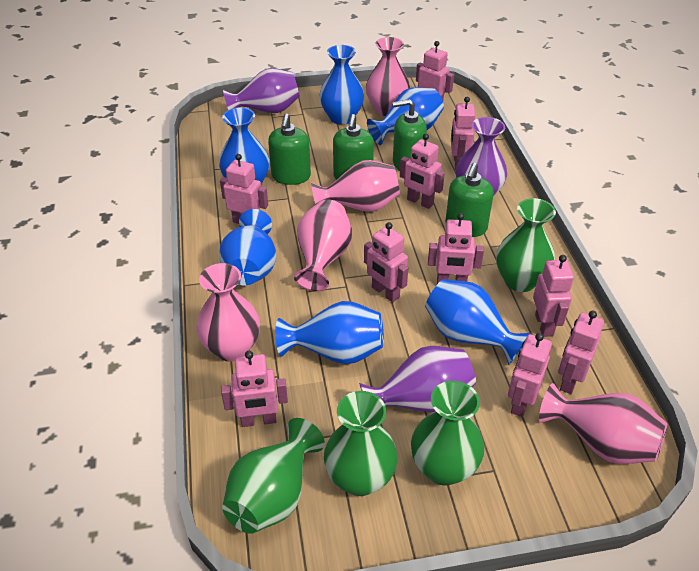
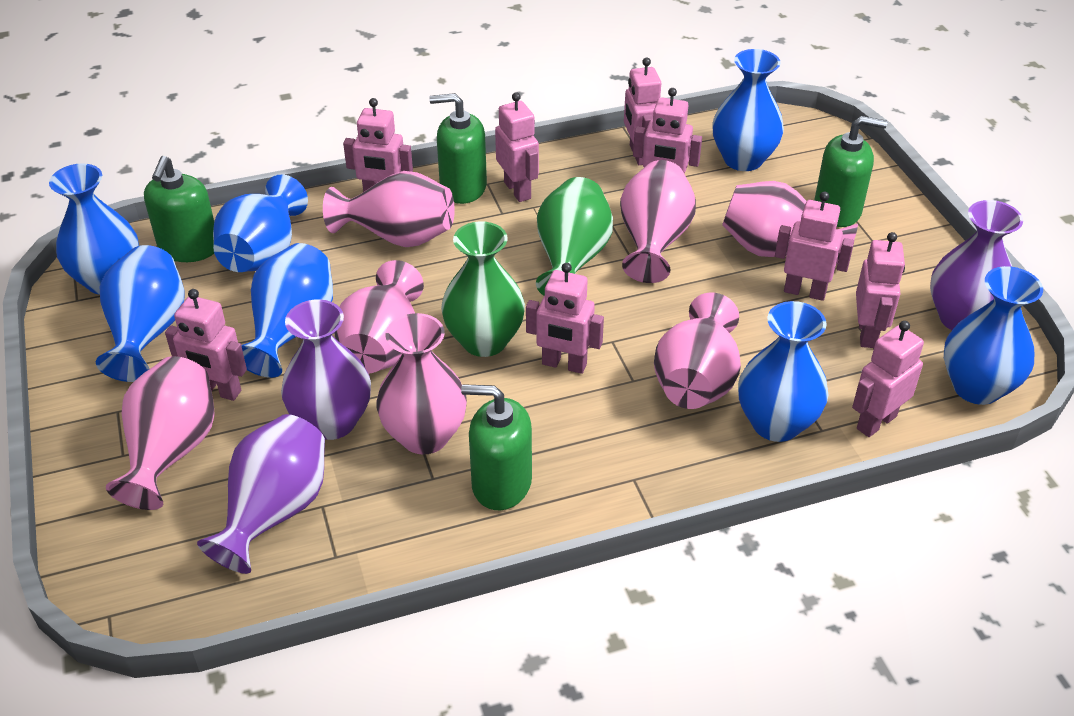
blue vase: [219,107,270,184] [219,209,276,285] [275,301,384,364] [319,45,364,125] [367,87,444,145] [425,279,531,365] = 6 -> [49,163,139,295] [96,245,185,382] [213,174,308,272] [241,243,333,378] [712,49,784,171] [738,301,828,442] [944,266,1043,405] = 7
green vase: [222,418,325,534] [324,391,398,496] [411,381,484,485] [496,198,556,292] = 4 -> [441,221,525,357] [536,177,613,296] = 2
pink robot: [220,154,268,224] [221,351,288,427] [364,222,408,302] [400,134,445,209] [416,41,454,100] [428,213,484,284] [451,97,475,171] [508,333,552,417] [533,255,574,337] [558,311,604,394] = 10 -> [165,289,247,401] [343,98,413,192] [495,92,539,202] [526,263,604,374] [624,58,661,165] [633,88,702,174] [775,191,854,301] [852,321,924,437] [856,232,905,348] = 9
pink vase: [196,263,260,362] [294,200,352,291] [311,160,400,212] [366,37,410,116] [539,383,668,464] = 5 -> [106,356,214,510] [323,171,455,247] [334,260,424,373] [377,313,467,455] [620,160,696,283] [654,293,741,409] [722,181,858,264] = 7

